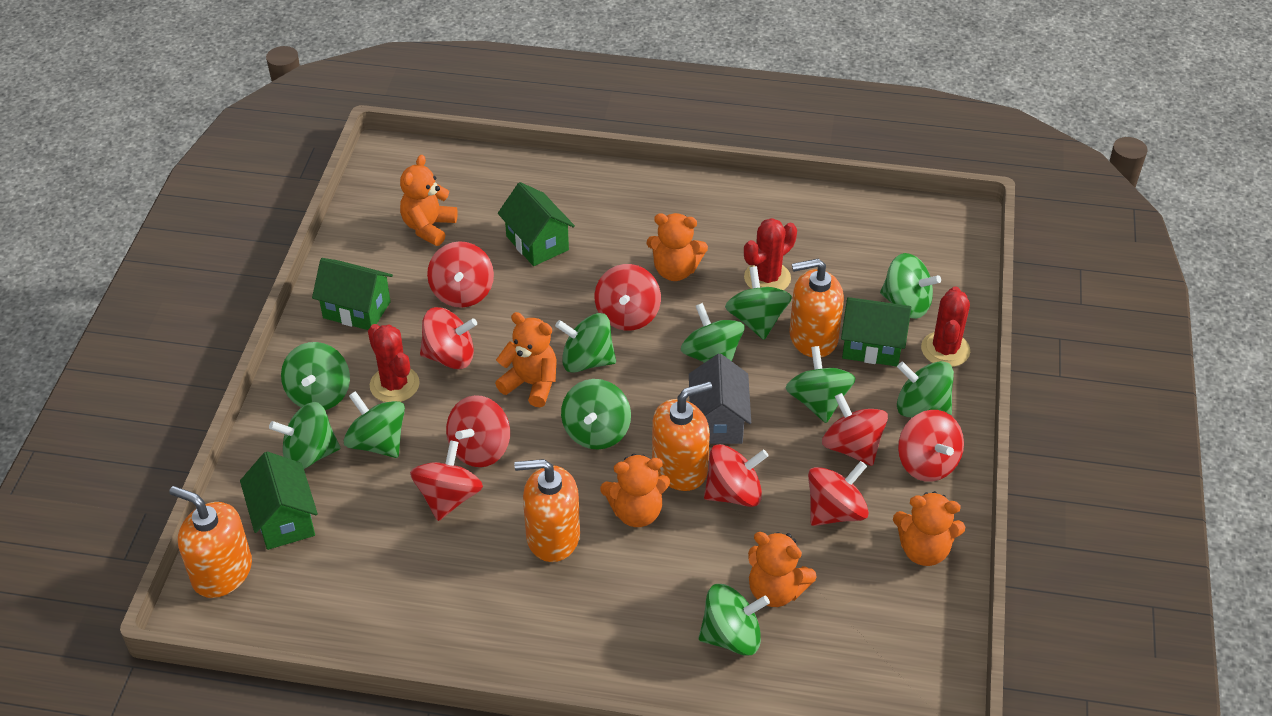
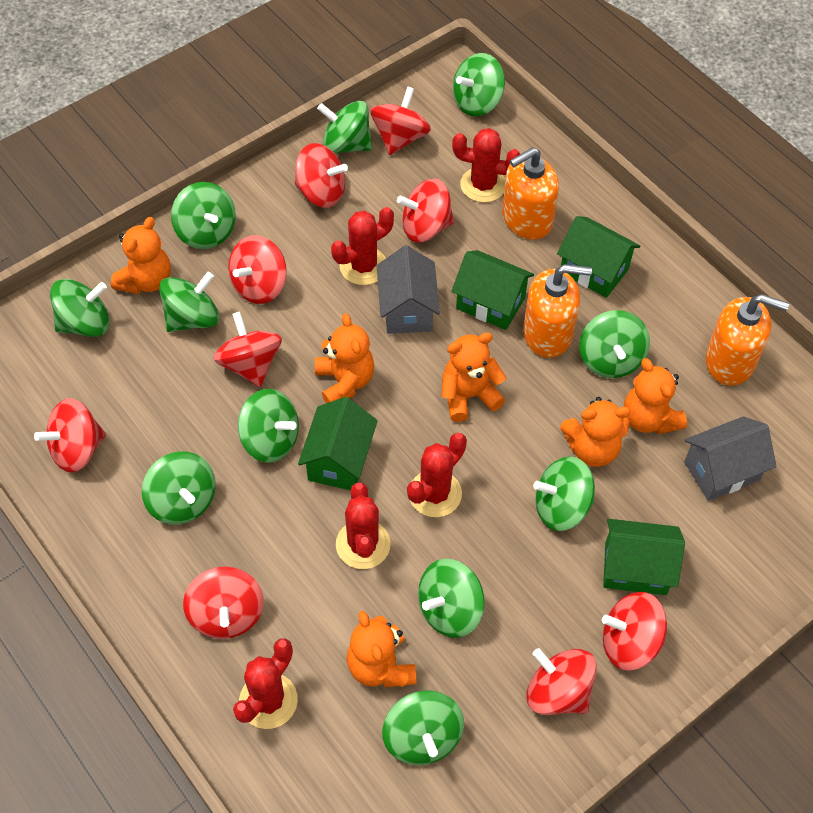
grey house: [689,354,751,444] = 1 -> [377,246,440,334] [684,416,776,501] = 2
orange soap dispenser: [169,486,252,598] [514,459,580,562] [652,381,712,491] [789,259,844,357] = 4 -> [502,147,559,240] [523,264,592,358] [706,294,789,386] = 3
red cactus: [368,324,420,402] [744,218,797,290] [921,286,970,367] = 3 -> [233,638,298,729] [331,207,394,285] [336,483,391,569] [407,433,467,517] [452,128,520,203] = 5

